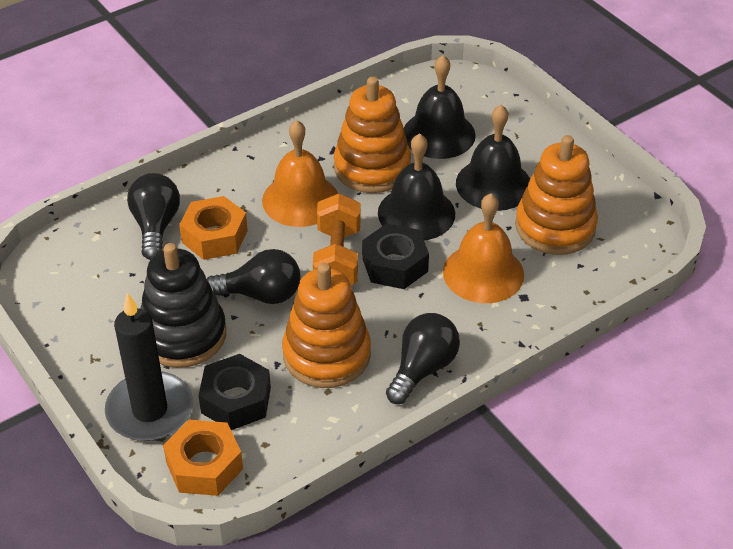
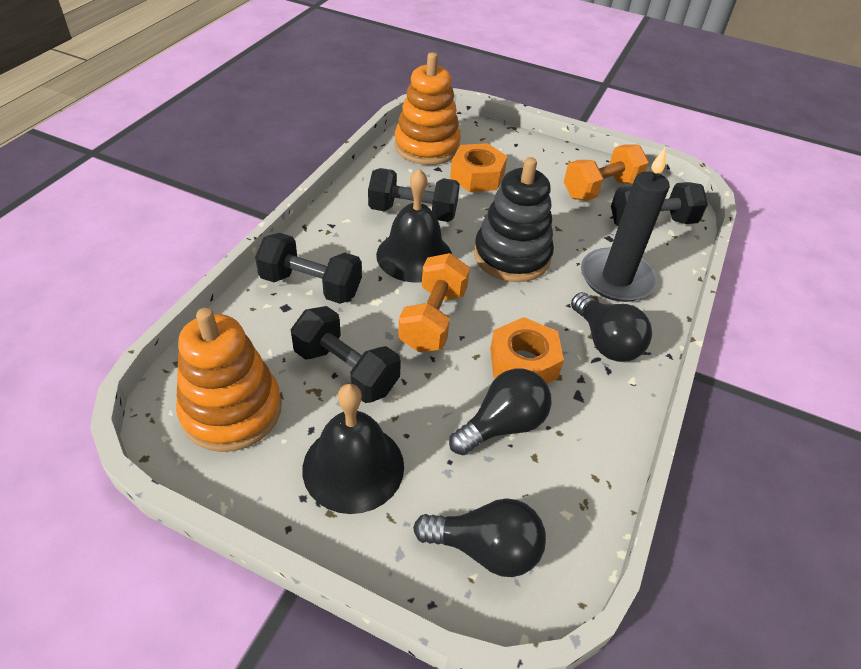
black bell: [378,133,455,240] [404,55,476,159] [456,105,530,211] = 3 -> [302,384,404,514] [376,168,452,283] = 2
black dumbbell: none = 0 -> [255,233,362,304] [291,306,401,403] [368,168,460,222] [611,182,708,226] = 4
black nut: [198,354,271,430] [362,224,429,289] = 2 -> none = 0
orange bell: [262,120,338,227] [443,193,524,303] = 2 -> none = 0
orange dumbbell: [313,193,360,285] = 1 -> [398,253,470,352] [564,145,649,201] = 2
orange stacking toy: [282,263,371,388] [334,77,411,193] [515,135,598,255] = 3 -> [176,308,281,452] [395,52,461,165] = 2

